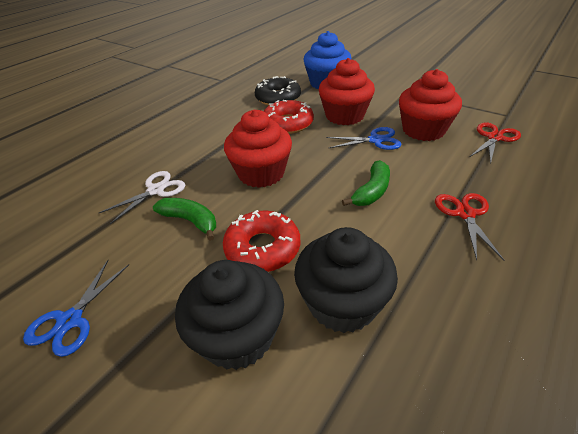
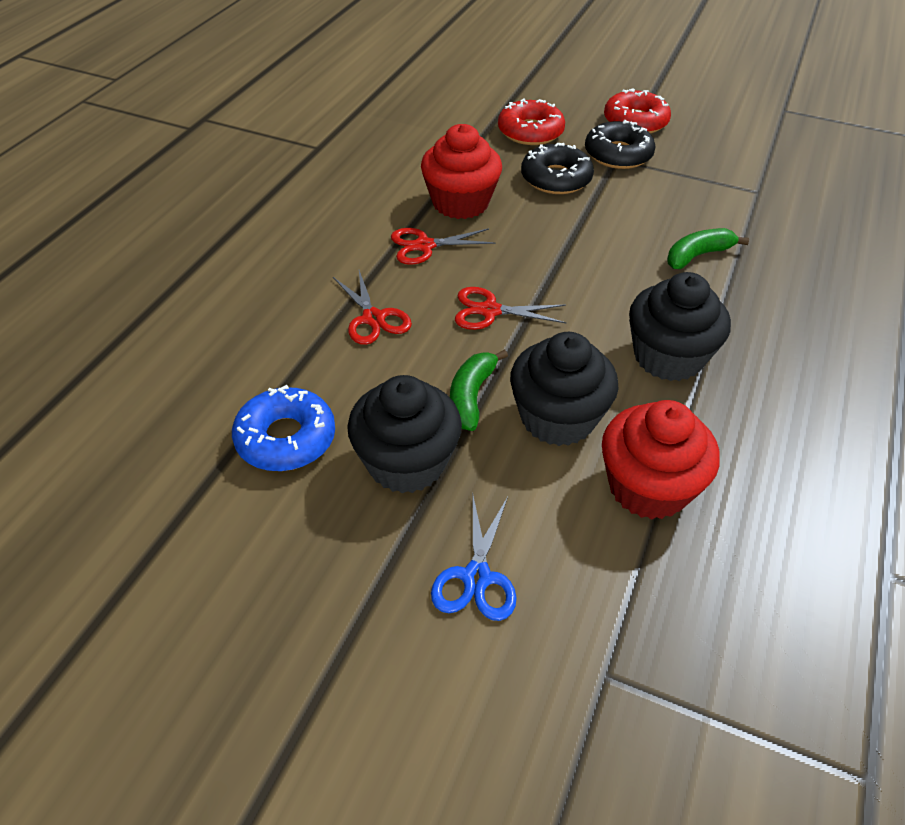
black cupcake: [175,260,284,370] [294,227,398,333] = 2 -> [347,375,462,493] [510,332,619,446] [629,272,731,381] = 3
black donut: [255,76,301,106] = 1 -> [521,142,594,194] [585,120,656,169] = 2
blue cupcake: [303,31,351,90] = 1 -> none = 0
blue donut: none = 0 -> [232,385,335,471] = 1
blue scissors: [23,260,129,357] [326,127,402,150] = 2 -> [431,496,517,621] = 1
red cupcake: [224,110,292,188] [319,58,375,125] [399,69,462,141] = 3 -> [421,124,502,219] [602,400,720,519] = 2
red scissors: [435,193,504,260] [470,122,521,164] = 2 -> [333,270,412,345] [391,228,496,265] [455,287,567,330] = 3
white scissors: [99,171,185,224] = 1 -> none = 0

